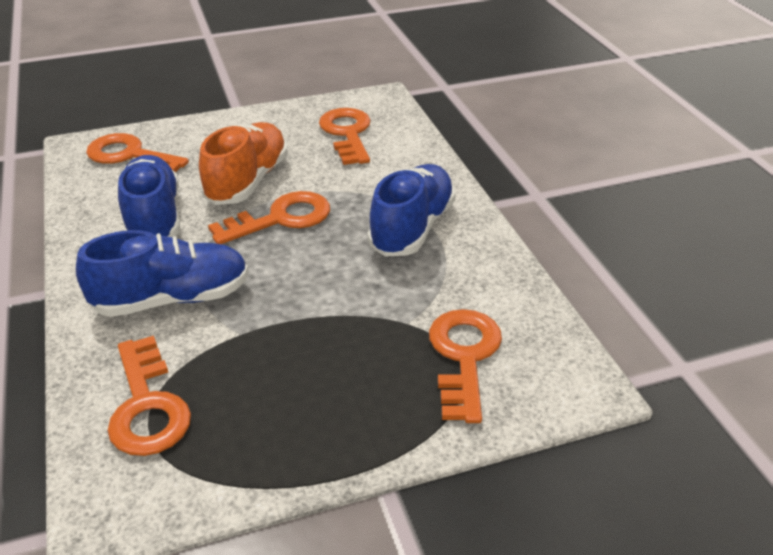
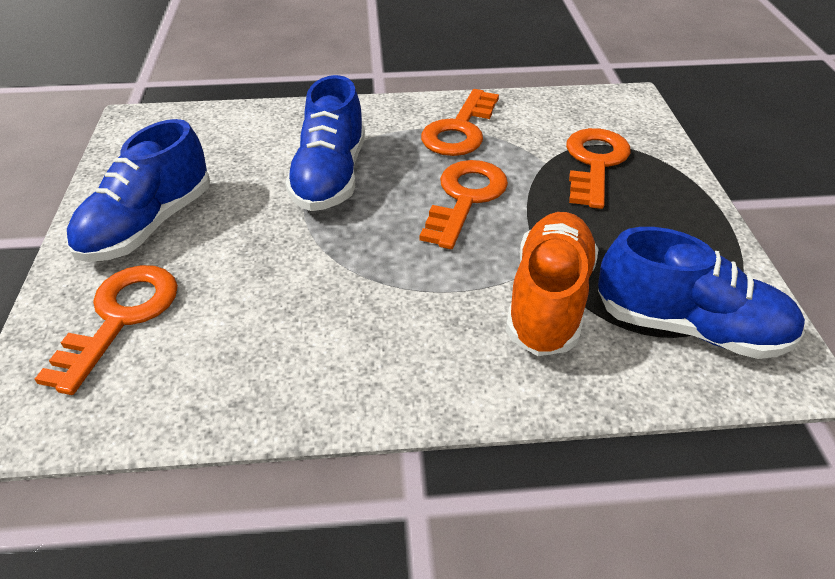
orange key: [86,133,189,172] [107,336,191,456] [208,191,330,244] [319,108,370,165] [429,309,502,423] = 5 -> [35,265,178,395] [419,160,508,249] [421,89,499,156] [566,128,631,209] = 4

